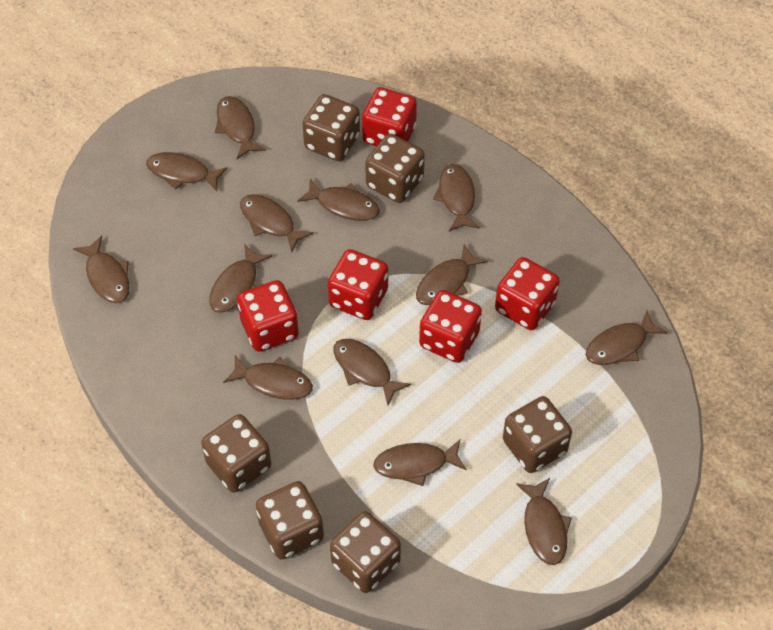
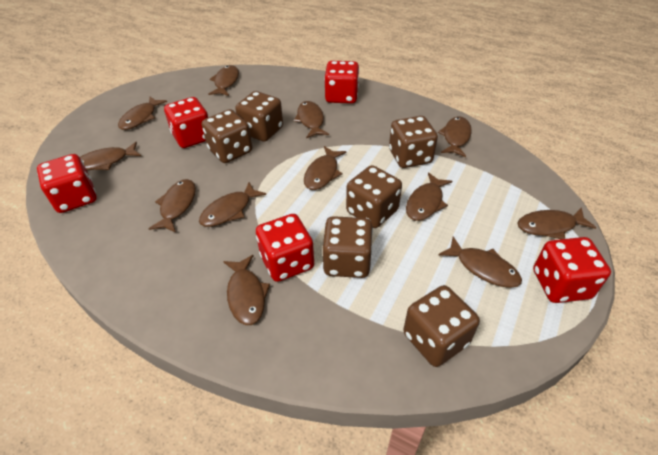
brown fish: [73,236,130,303] [146,152,228,191] [209,244,272,313] [215,96,265,159] [223,355,313,400] [240,194,313,252] [298,178,380,221] [333,339,411,405] [373,440,467,486] [416,244,488,305] [433,164,480,232] [516,478,572,565] [586,310,667,365] = 13 -> [80,142,141,170] [118,97,167,130] [149,179,196,233] [199,182,266,227] [209,65,239,96] [223,255,270,325] [294,101,329,138] [304,146,347,190] [406,172,452,221] [438,117,471,157] [438,236,522,288] [517,207,596,239] = 12

